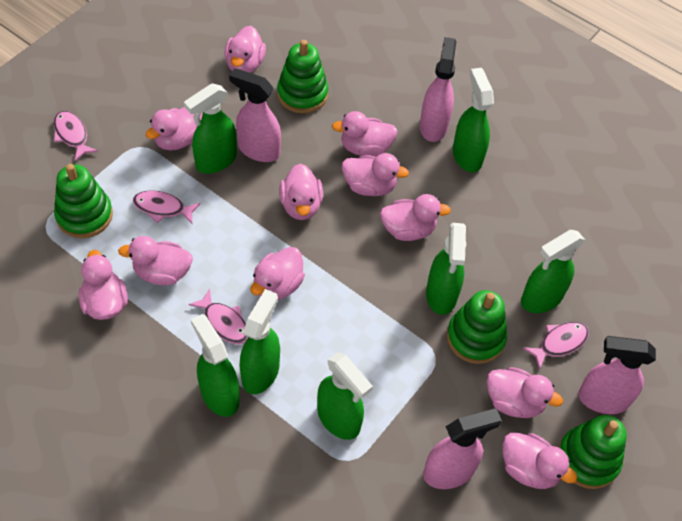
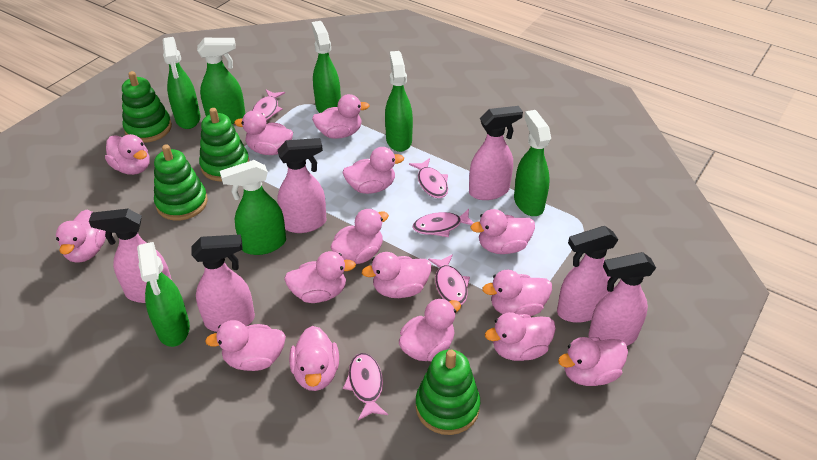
pink duck: [79,250,128,320] [118,236,193,286] [146,107,202,150] [225,26,266,73] [250,247,305,300] [279,164,323,220] [332,111,398,157] [342,153,409,196] [380,194,451,241] [487,367,563,418] [502,433,577,489] = 11 -> [56,210,106,263] [105,134,149,175] [205,320,286,371] [234,110,293,155] [284,251,356,303] [289,326,339,391] [312,94,370,139] [330,209,389,264] [343,147,404,194] [362,252,431,298] [399,298,461,361] [470,209,535,254] [482,270,552,316] [485,312,556,361] [558,337,628,386] = 15
pink fish: [54,111,98,161] [133,191,201,223] [188,288,248,344] [523,322,589,370] = 4 -> [252,90,285,121] [343,353,388,420] [409,158,448,198] [413,209,474,237] [428,254,470,305] = 5
pink spray bottle: [229,68,281,162] [420,37,456,142] [423,408,502,489] [578,336,656,414] = 4 -> [89,209,172,303] [192,234,255,332] [277,138,326,233] [469,106,523,200] [557,226,619,323] [588,252,656,346] = 6

